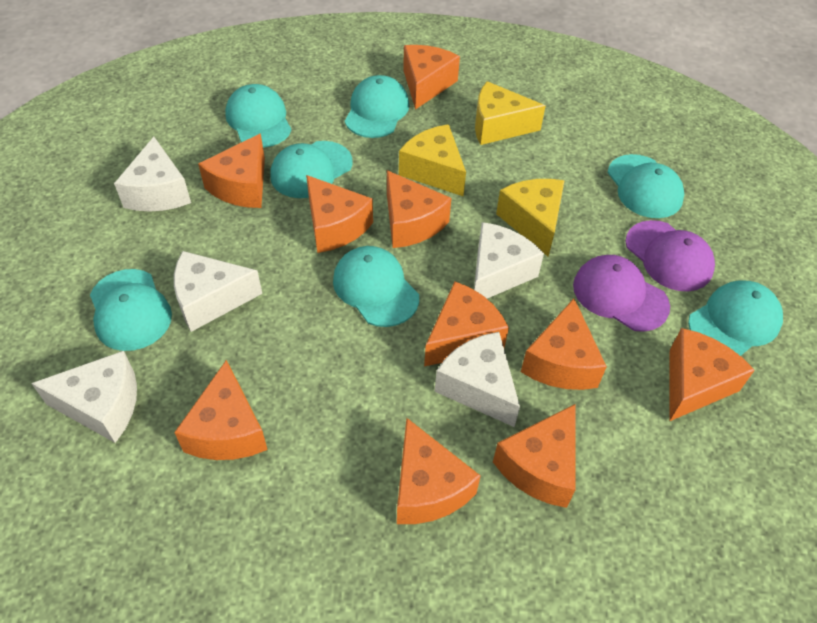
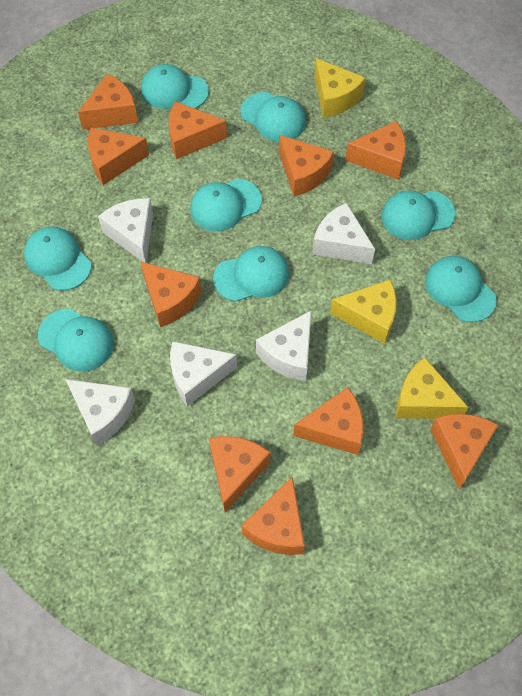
purple cap: [573,255,670,332] [625,220,715,292] = 2 -> none = 0
turquoise cap: [90,269,172,351] [225,84,291,148] [270,141,353,198] [333,246,419,327] [345,75,409,138] [608,154,684,218] [688,281,783,356] = 7 -> [24,227,91,291] [38,309,114,372] [141,64,209,109] [190,179,262,231] [213,246,289,302] [240,92,306,142] [382,190,455,240] [425,256,497,322] = 8

